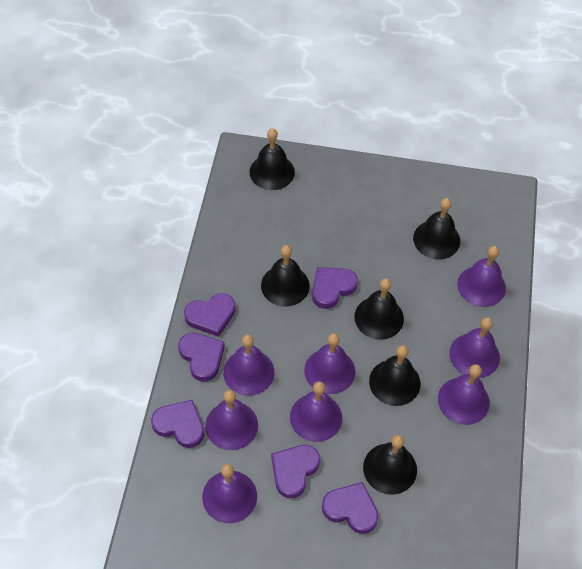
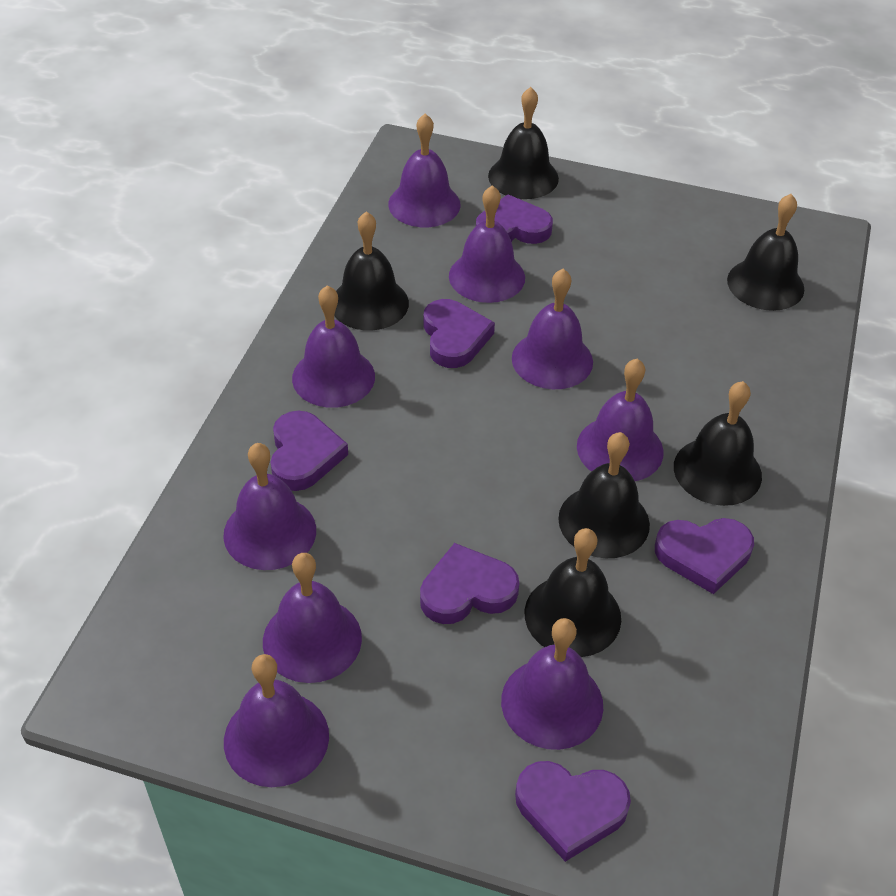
purple bell: [202,464,257,523] [205,390,258,450] [223,334,274,395] [290,381,342,442] [304,333,355,394] [438,364,490,425] [449,317,500,378] [457,246,506,307] = 8 -> [223,443,316,570] [224,654,329,787] [263,553,362,683] [292,285,375,408] [388,114,461,227] [449,185,525,303] [501,618,603,750] [512,269,593,389] [577,359,664,481] = 9

